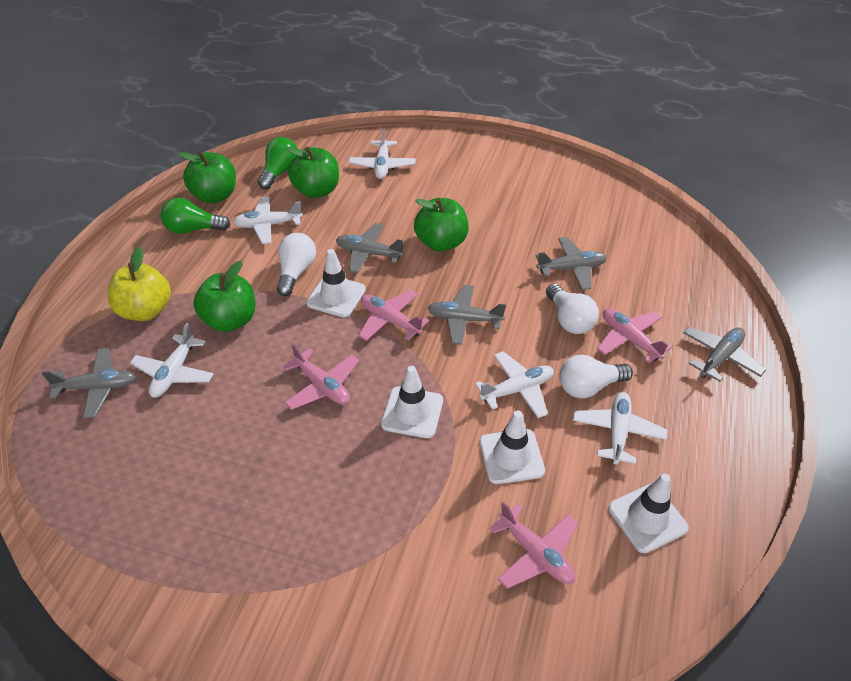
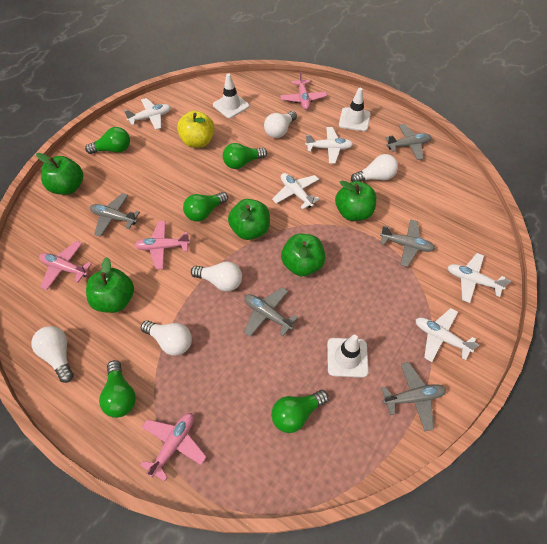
green apple: [178,151,236,203] [193,261,256,332] [286,146,339,198] [414,198,469,252] = 4 -> [36,153,83,195] [86,257,134,313] [228,199,270,240] [281,234,326,276] [335,181,377,221] = 5
green light bulb: [161,198,230,234] [258,137,298,189] = 2 -> [85,127,130,154] [99,360,136,418] [183,192,228,222] [223,143,267,169] [271,390,329,433] = 5
white light bulb: [277,233,316,296] [546,284,599,334] [559,355,633,398] = 3 -> [31,326,73,383] [141,320,192,356] [191,261,242,292] [264,111,297,138] [351,154,398,182] = 5
white traffic cone: [306,249,366,318] [381,366,443,438] [480,410,545,484] [609,474,689,553] = 4 -> [213,73,249,118] [327,335,369,378] [339,88,371,131] = 3

